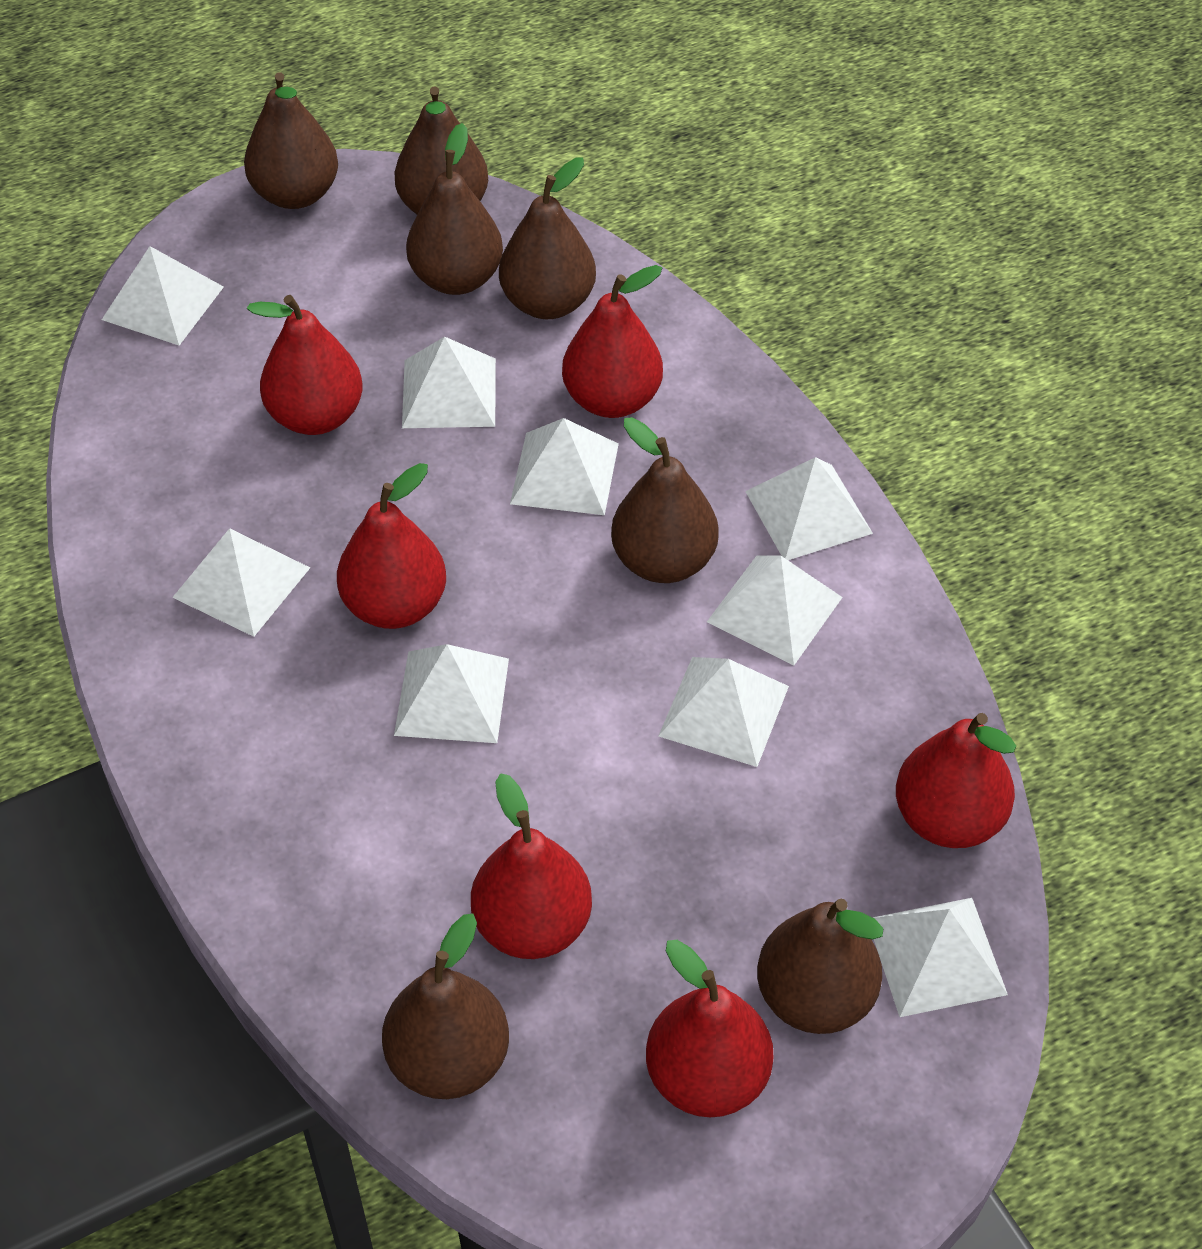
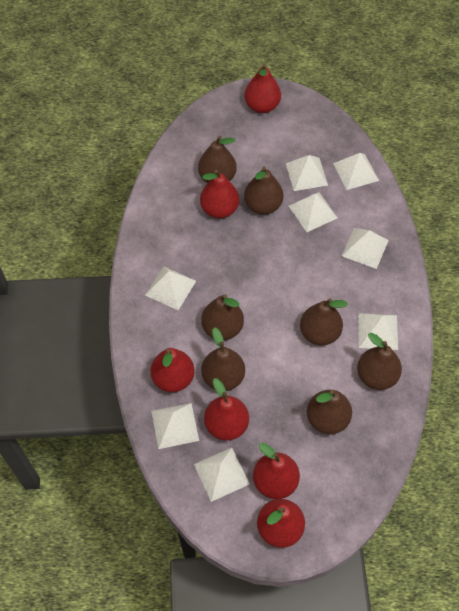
white pyramid: [102,246,224,345] [172,528,310,637] [394,644,509,743] [402,337,496,428] [510,418,619,515] [659,657,789,767] [707,555,843,665] [745,457,873,560] [872,898,1008,1017] = 9 -> [145,266,196,310] [151,403,199,449] [194,448,250,502] [286,155,328,191] [289,192,337,232] [333,153,379,190] [342,228,389,269] [358,313,398,350] = 8

